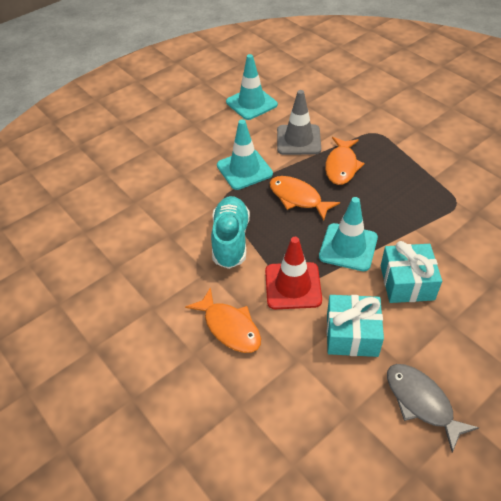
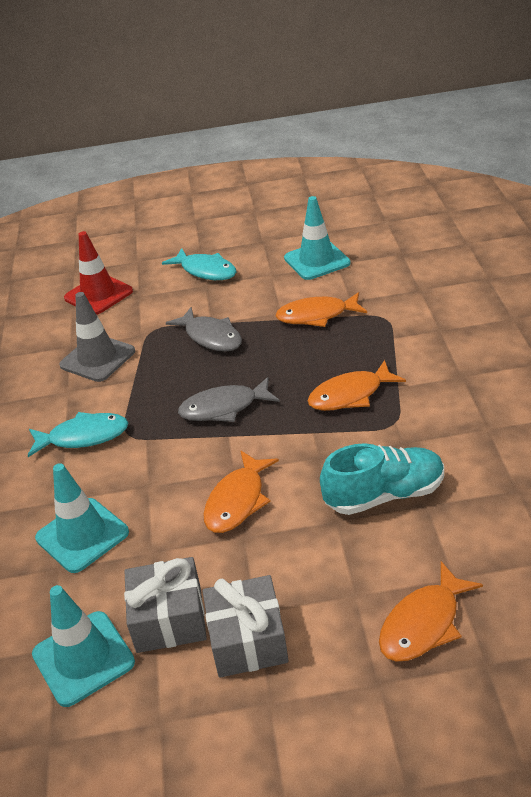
grey fish: [387,364,479,453] = 1 -> [166,307,242,352] [178,377,280,422] = 2
grey gift: none = 0 -> [124,557,207,653] [203,575,289,678] = 2
orange fish: [185,287,261,353] [269,176,340,221] [325,137,365,185] = 3 -> [204,450,279,533] [276,292,367,327] [307,360,406,411] [379,561,483,662] = 4
turquoise fish: none = 0 -> [27,412,128,457] [162,248,237,280] = 2
turquoise gift: [327,295,384,357] [381,241,442,303] = 2 -> none = 0

